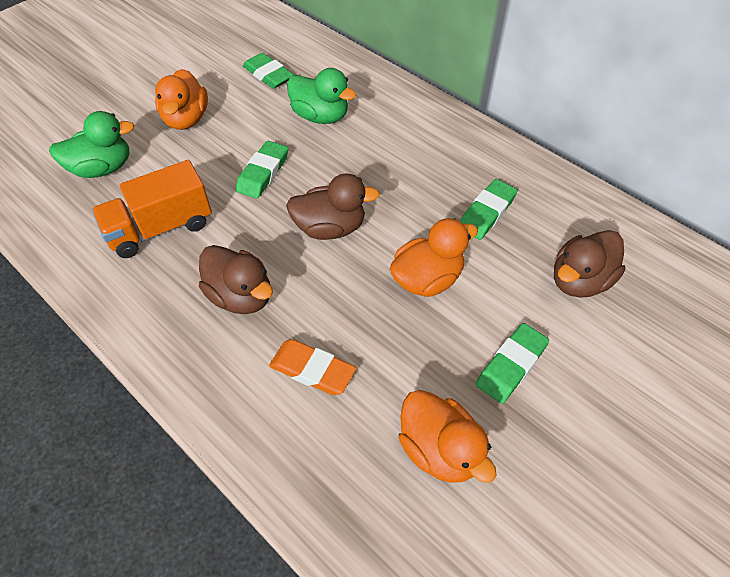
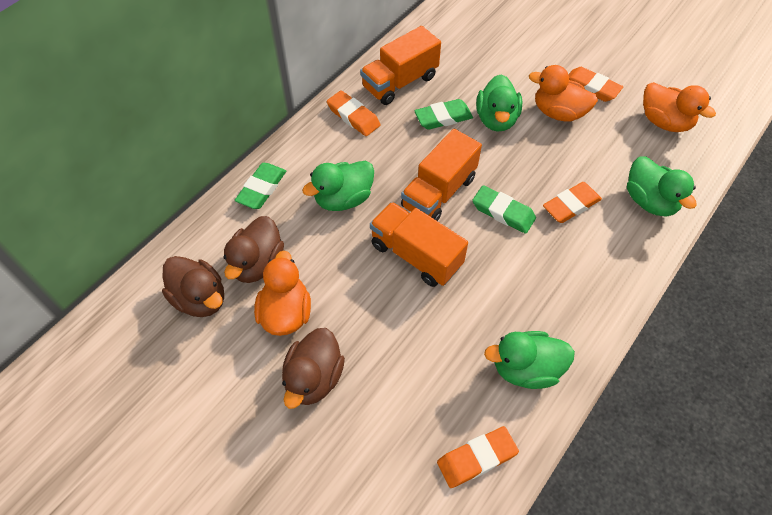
green duck: [49,111,135,178] [287,68,356,124] = 2 -> [302,161,374,211] [476,74,522,132] [484,331,575,389] [627,157,697,217] = 4
green eraser: [236,141,288,199] [243,53,294,89] [460,179,517,240] [476,323,549,404] = 4 -> [235,163,286,209] [414,99,473,130] [472,185,536,234] = 3
orange eraser: [269,339,356,395] = 1 -> [327,91,381,136] [437,426,519,488] [543,182,602,223] [568,67,623,102] = 4
orange truck: [92,160,212,258] = 1 -> [360,26,441,105] [370,202,468,287] [401,129,482,221] = 3

